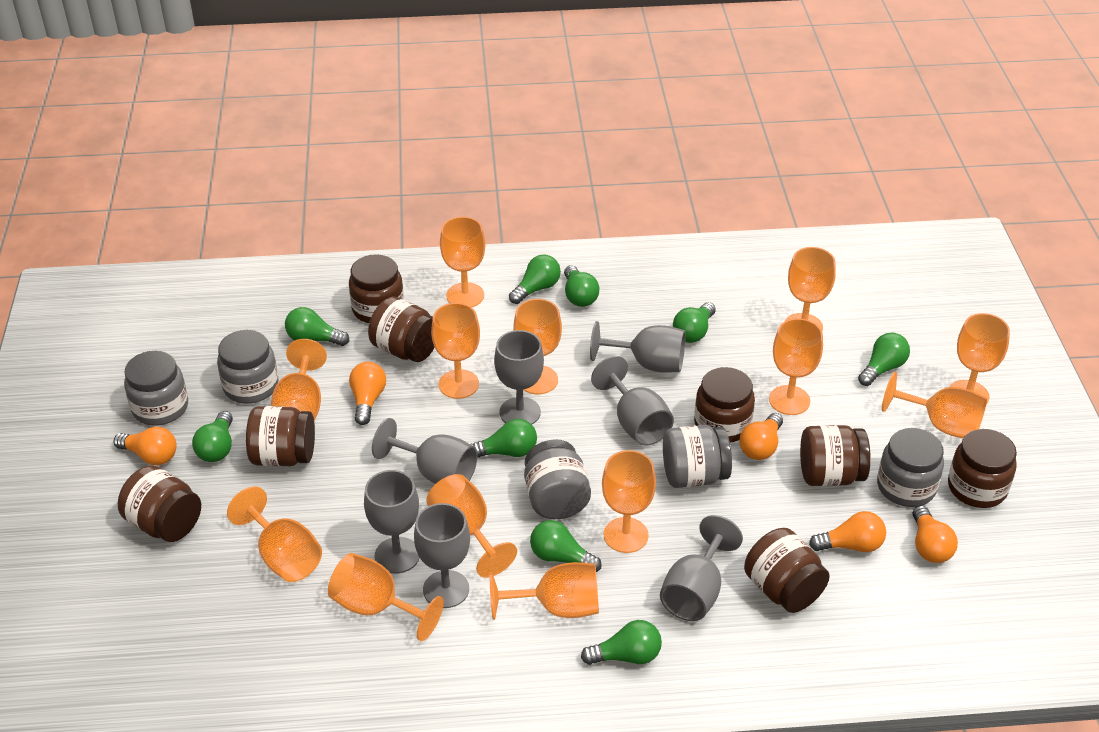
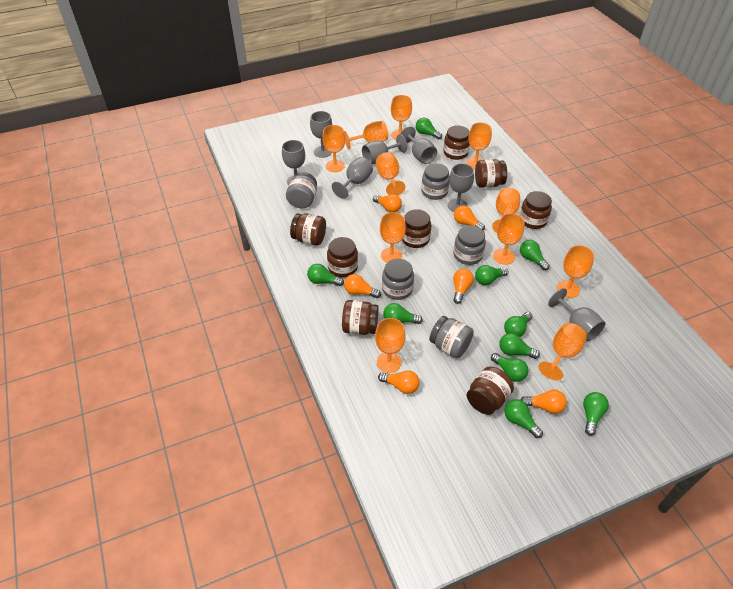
green light bulb: [192,411,233,462] [285,307,349,346] [471,419,537,458] [509,255,561,304] [530,520,602,572] [564,265,599,307] [581,620,662,665] [673,302,716,343] [858,333,910,386] = 9 -> [307,264,344,286] [383,303,423,324] [416,118,442,140] [475,265,508,285] [491,353,529,382] [500,333,540,359] [504,312,532,337] [504,399,543,438] [520,240,550,271] [583,392,609,436] = 10
orange goblet: [227,486,322,582] [271,339,327,421] [328,553,444,641] [426,474,517,578] [431,303,480,399] [440,217,485,307] [490,562,599,620] [513,299,562,394] [602,450,656,553] [769,318,823,415] [785,247,836,331] [882,372,987,438] [949,313,1010,405] = 13 -> [322,125,345,172] [344,121,388,149] [375,318,406,373] [376,152,405,196] [380,212,406,263] [391,95,412,140] [466,122,492,170] [492,188,520,233] [493,213,525,265] [538,323,587,380] [557,245,594,298] = 11
orange light bulb: [114,427,176,465] [349,362,386,425] [739,413,783,460] [809,511,886,552] [913,505,958,563] = 5 -> [344,274,381,298] [373,194,402,212] [378,370,420,394] [453,269,474,304] [454,206,485,230] [521,389,567,414] = 6

